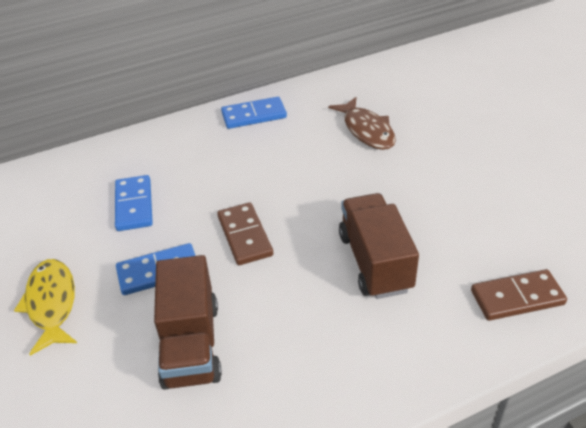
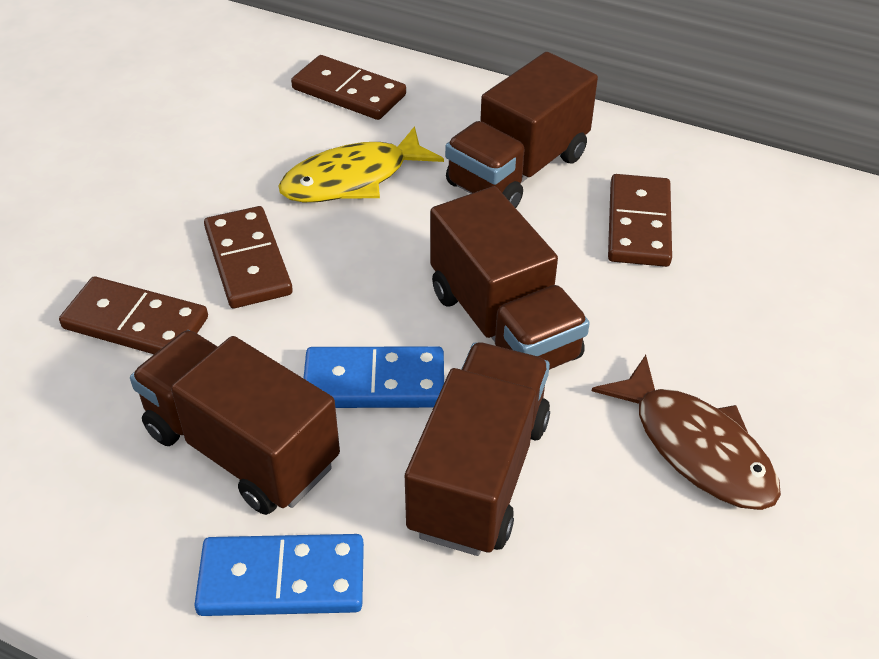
blue domino: [115,175,153,231] [116,243,195,295] [221,97,287,129] = 3 -> [194,534,364,616] [303,346,444,408] = 2
brown domino: [217,202,273,265] [471,269,567,321] = 2 -> [59,277,208,354] [204,206,293,308] [291,55,406,120] [608,174,672,267] = 4
brown truck: [154,255,222,390] [339,193,419,299] = 2 -> [130,330,340,515] [405,342,550,556] [430,186,590,370] [445,52,598,208] = 4

